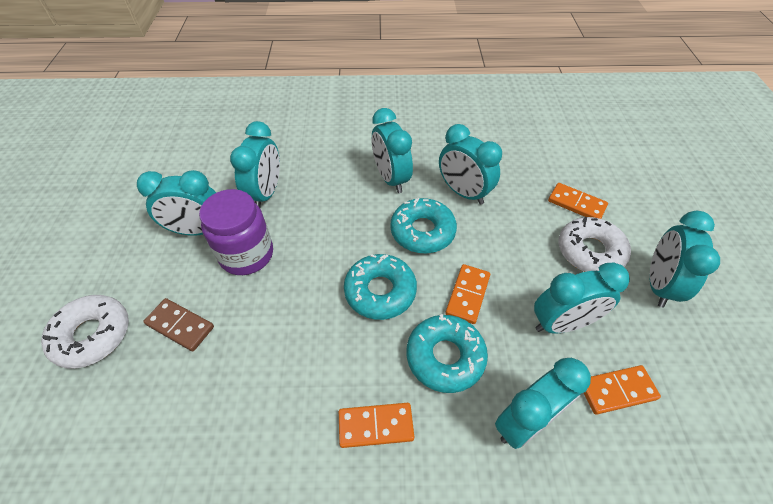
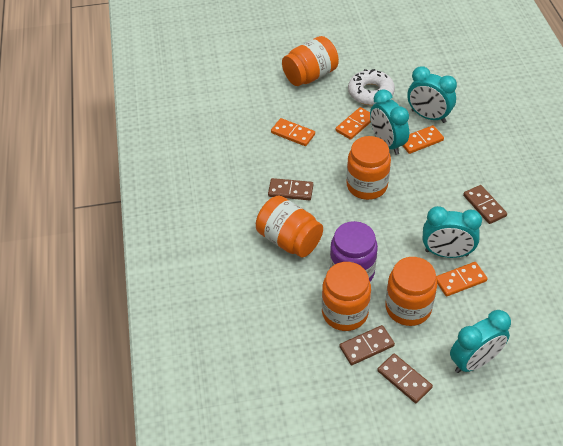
brown domino: [143,298,214,352] = 1 -> [268,178,313,200] [340,325,395,365] [377,354,433,403] [463,185,507,224] = 4
orange jar: none = 0 -> [256,196,323,257] [282,36,339,86] [322,262,371,331] [347,136,391,200] [385,257,437,326] = 5
turquoise clock: [137,170,216,236] [230,121,280,208] [372,108,413,193] [439,124,502,205] [495,358,591,449] [534,263,630,333] [650,211,720,308] = 7 -> [370,89,409,155] [407,66,457,123] [423,206,482,258] [450,310,511,373] = 4
turquoise donut: [344,254,417,320] [390,198,457,253] [407,314,488,393] = 3 -> none = 0
white donut: [41,295,129,369] [558,217,631,272] = 2 -> [348,69,395,105] = 1

